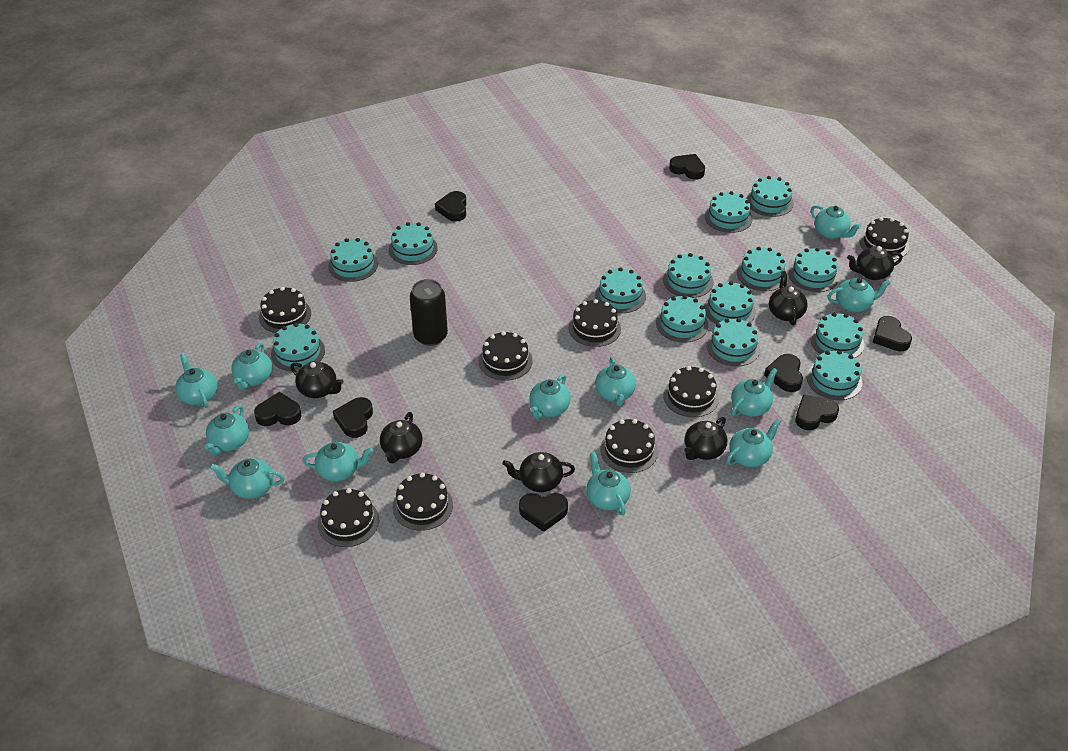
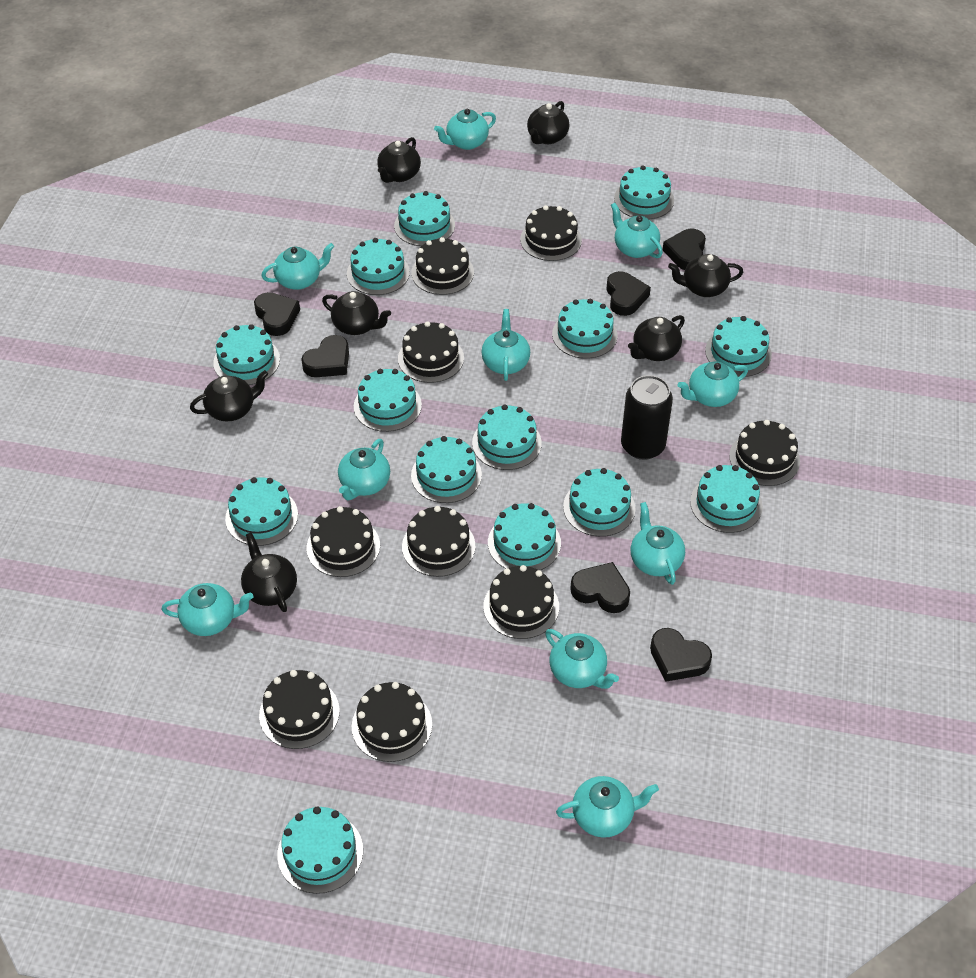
black cake: [259,287,311,333] [318,488,379,547] [393,473,453,531] [479,331,532,381] [569,299,621,347] [600,419,658,473] [663,366,719,417] [860,217,909,260] = 8 -> [259,670,340,749] [307,506,380,577] [352,682,432,762] [398,321,464,383] [402,506,475,577] [411,237,474,295] [483,565,559,639] [520,205,582,261] [729,420,800,486] = 9
black heart: [254,392,302,426] [333,397,373,438] [435,191,466,222] [519,493,568,532] [669,154,705,180] [764,354,803,392] [796,394,839,430] [873,316,912,351] = 8 -> [254,292,300,336] [301,335,349,377] [570,562,630,613] [606,271,651,316] [650,628,712,682] [663,229,706,270] = 6
black teapot: [290,361,344,398] [380,412,422,464] [502,452,575,492] [684,417,727,460] [769,271,808,325] [847,246,903,280] = 6 -> [190,370,268,421] [241,533,297,612] [322,291,391,335] [377,137,421,183] [527,101,569,144] [628,315,685,361] [668,254,743,297] = 7
turquoise teapot: [175,353,218,408] [205,405,249,456] [210,458,284,499] [231,343,273,390] [302,442,373,482] [529,374,571,419] [586,452,631,515] [595,357,636,406] [726,419,781,467] [731,368,778,417] [811,205,861,239] [827,278,891,312] = 12 -> [162,583,253,636] [261,243,334,290] [338,439,390,500] [434,109,496,150] [481,309,530,381] [545,629,619,689] [556,776,659,838] [611,203,663,258] [631,502,685,585] [677,361,748,407] = 10

